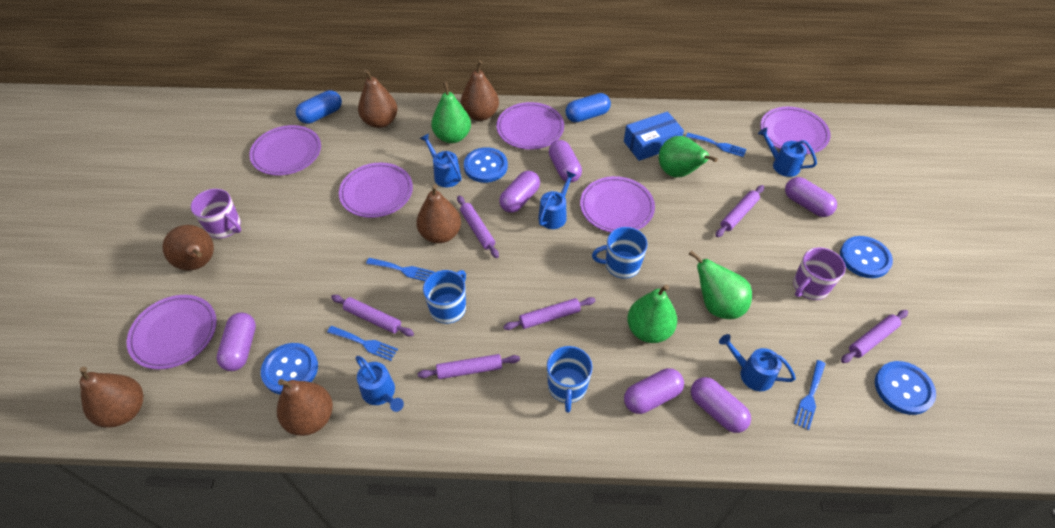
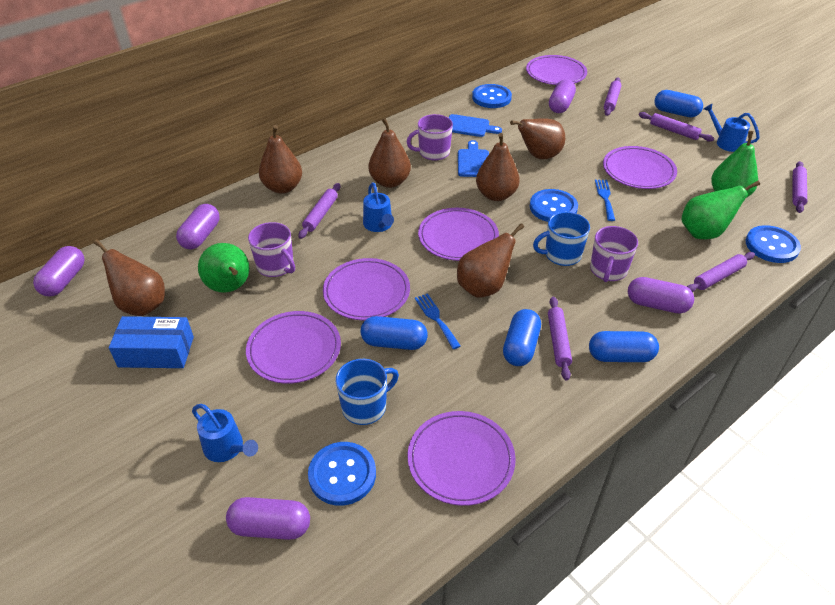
blue capsule: [296,90,342,124] [566,93,611,123] = 2 -> [361,316,428,350] [503,309,541,366] [589,331,659,362] [654,90,703,117] = 4
blue cutting board: none = 0 -> [449,114,502,137] [458,140,489,177] = 2
blue fork: [327,326,398,361] [366,258,435,281] [686,133,746,157] [794,360,825,430] = 4 -> [415,293,461,349] [595,180,615,221] = 2
blue mug: [423,270,466,324] [547,346,593,413] [592,227,648,279] = 3 -> [336,359,399,425] [533,212,590,266] = 2
blue watering can: [355,356,404,412] [420,134,461,187] [538,171,576,229] [719,334,796,391] [758,128,817,177] = 5 -> [192,404,258,462] [363,183,394,232] [704,103,760,152] = 3
green pear: [431,81,471,143] [627,284,677,343] [659,136,718,177] [688,250,752,319] = 4 -> [198,243,249,293] [681,181,760,239] [711,131,758,198] = 3
purple capsule: [216,312,256,371] [499,171,540,213] [549,140,582,182] [624,368,684,414] [691,377,751,433] [785,177,837,217] = 6 -> [33,246,85,296] [176,204,219,250] [226,497,310,540] [549,80,576,113] [628,277,694,313] = 5
purple mug: [191,189,241,238] [793,247,846,300] = 2 -> [248,222,295,277] [407,114,453,161] [590,226,638,282] = 3

